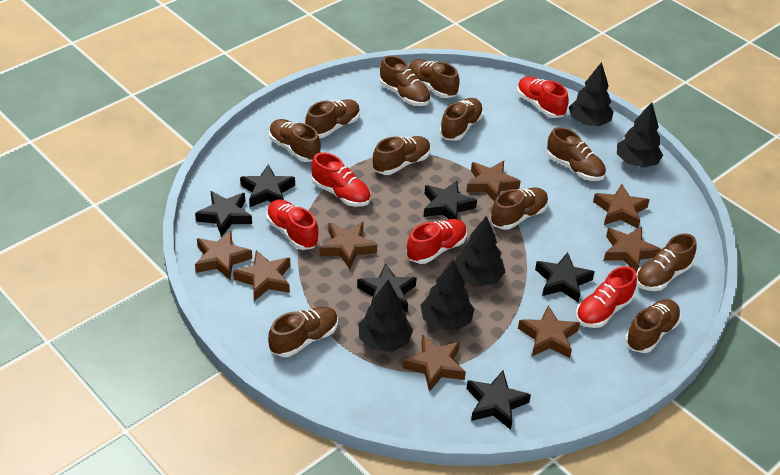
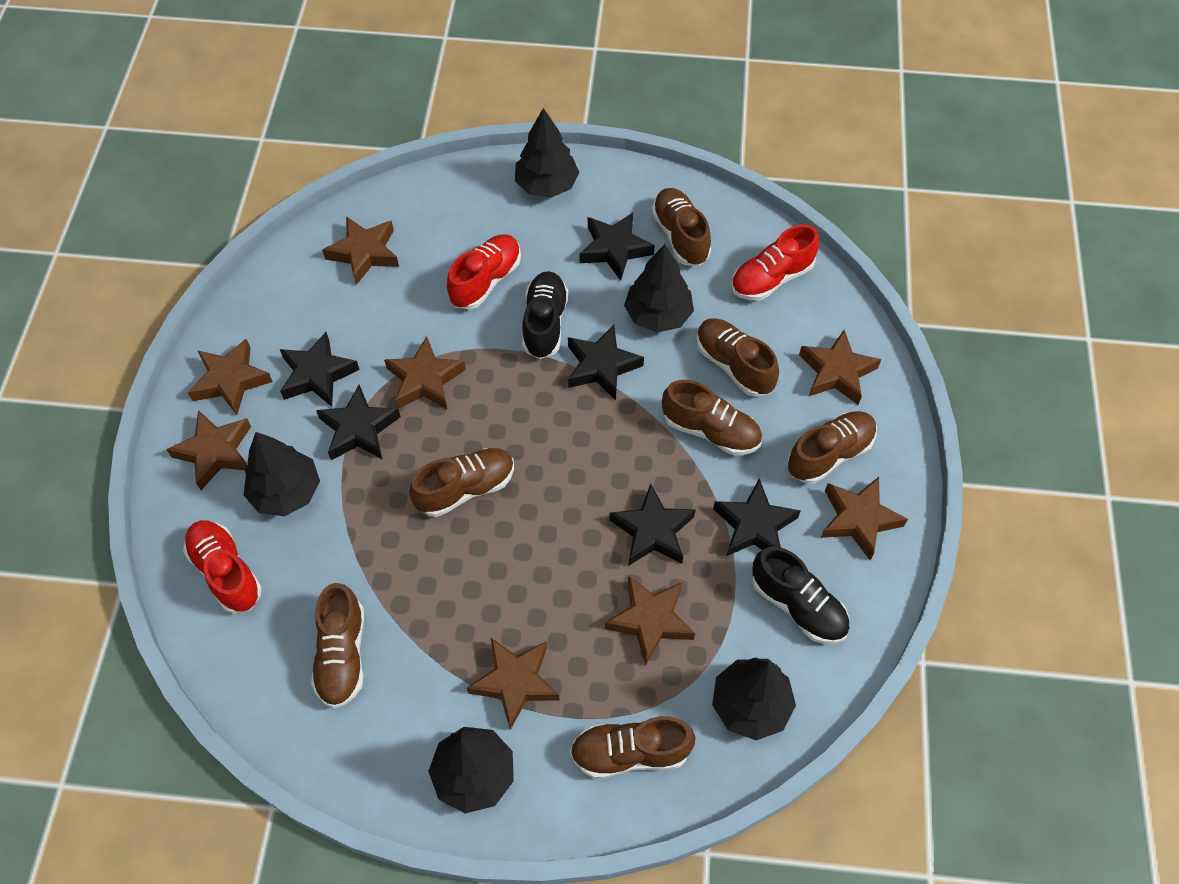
black shoe: none = 0 -> [522,271,569,359] [752,546,850,644] = 2
brown shoe: [268,306,338,357] [269,119,321,162] [305,99,360,138] [373,136,431,175] [380,56,431,106] [409,59,460,98] [439,98,484,141] [490,187,548,230] [547,127,606,181] [625,299,681,353] [636,233,697,291] = 11 -> [311,583,364,708] [409,448,514,517] [570,716,695,779] [652,188,711,266] [662,380,762,455] [696,319,779,397] [787,411,877,484] = 7
red shoe: [266,200,319,250] [311,152,371,207] [407,219,467,264] [517,76,569,118] [576,266,637,328] = 5 -> [183,520,262,614] [447,234,521,309] [731,225,819,301] = 3

